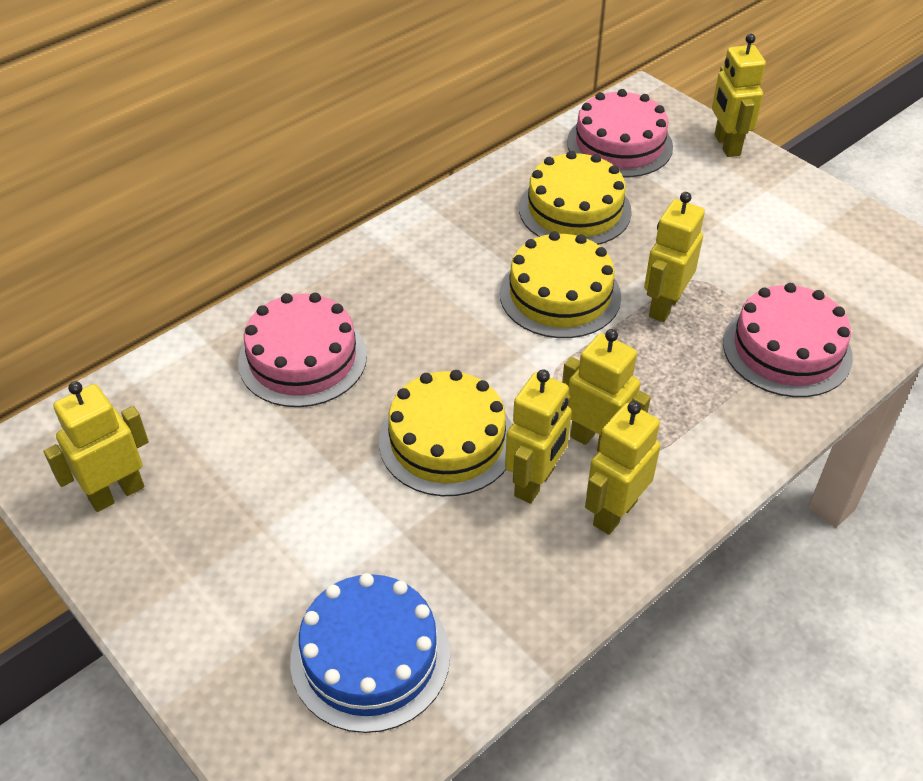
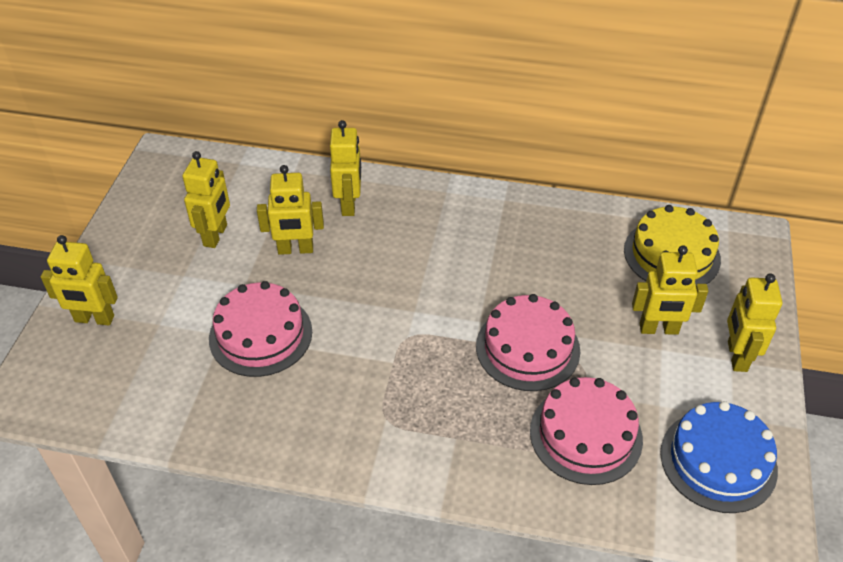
yellow cake: [379,370,512,496] [500,231,621,338] [519,151,632,245] = 3 -> [624,205,721,285] = 1

